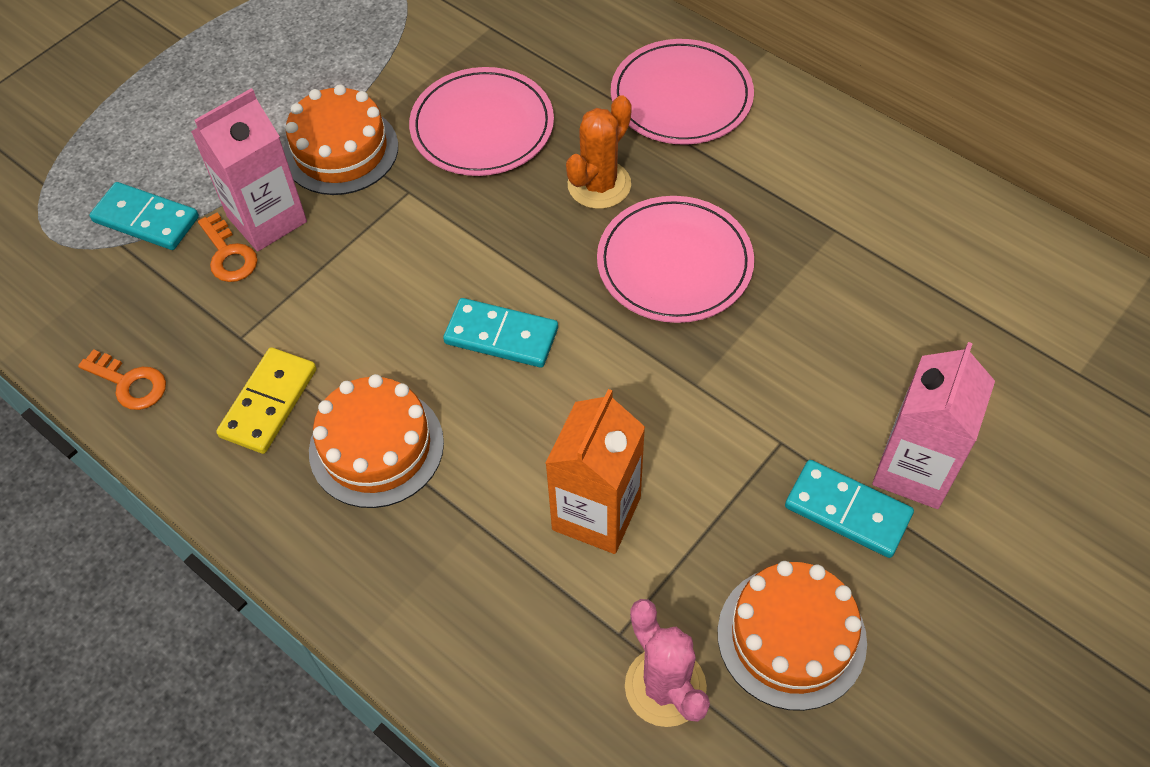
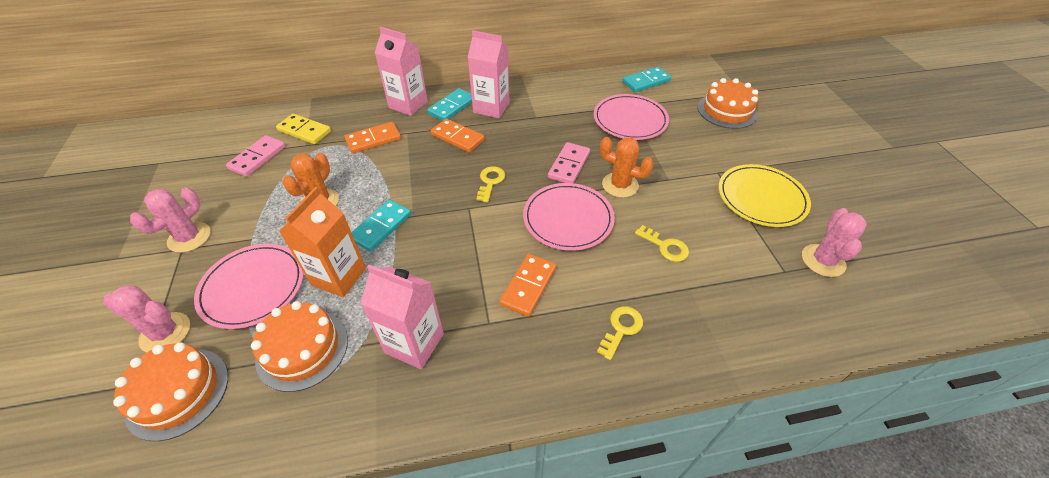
orange cactus: [566,95,632,209] = 1 -> [282,153,339,206] [600,137,654,198] = 2
orange domino: none = 0 -> [345,122,401,153] [431,119,485,152] [499,254,556,317] = 3
orange key: [78,349,166,410] [198,213,257,282] = 2 -> none = 0
pink cactus: [625,599,710,727] = 1 -> [104,286,190,353] [130,187,210,253] [802,208,867,277] = 3
pink carton: [191,88,307,252] [872,342,995,509] = 2 -> [361,265,444,369] [375,27,428,116] [467,31,510,118] = 3
pink domino: none = 0 -> [226,135,285,177] [548,142,590,183] = 2
yellow key: none = 0 -> [477,166,505,202] [597,306,643,360] [635,225,689,262] = 3
yellow plate: none = 0 -> [719,164,811,227] = 1

